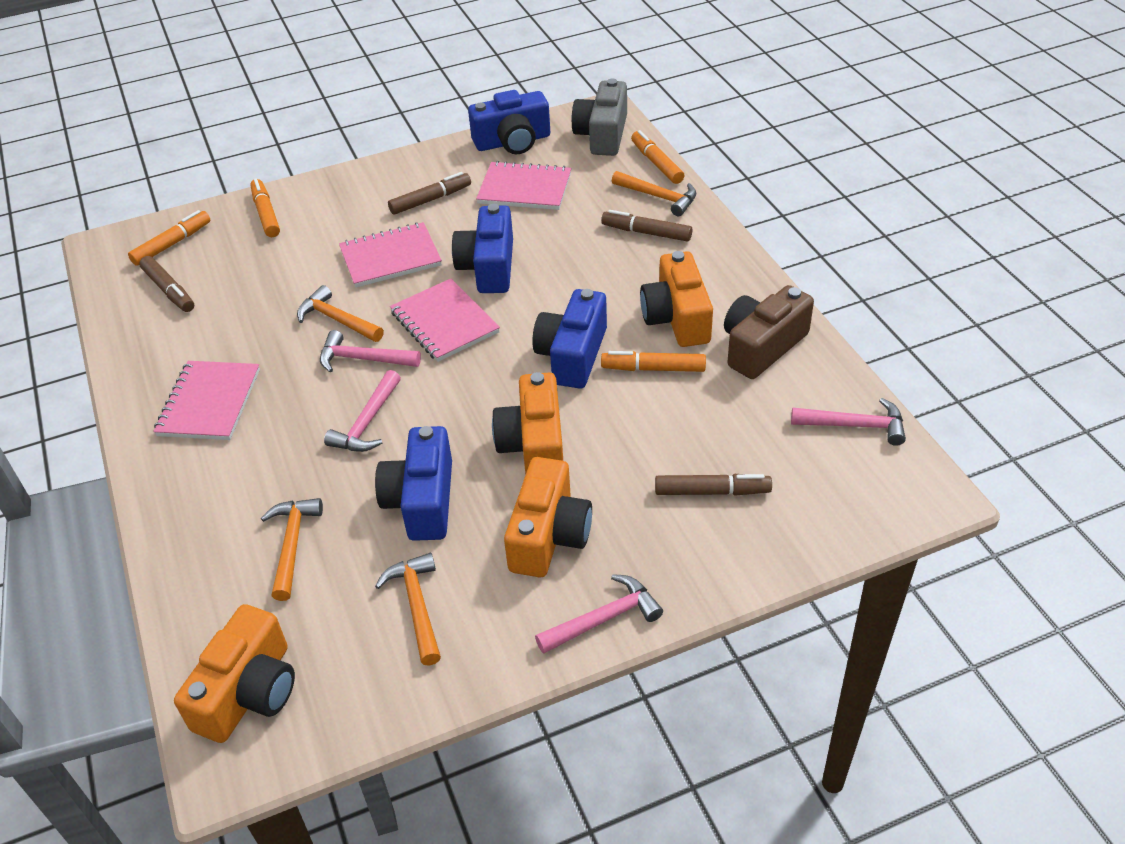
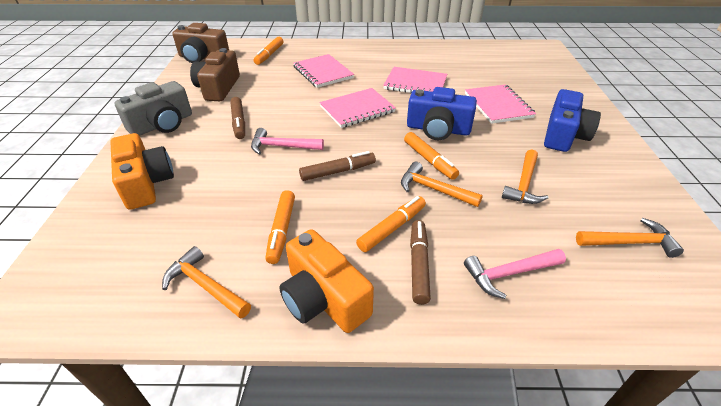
blue camera: [375,426,452,541] [452,204,513,293] [468,90,550,154] [532,289,607,389] = 4 -> [407,87,477,140] [544,89,601,152] = 2
brown camera: [724,285,814,379] = 1 -> [172,23,229,63] [190,48,240,101] = 2
brown marker: [139,256,194,312] [388,172,471,215] [601,210,692,241] [655,474,772,496] = 4 -> [230,97,245,139] [299,151,376,181] [410,220,431,305] = 3
orange camera: [174,604,295,743] [492,372,563,475] [504,457,592,577] [640,251,713,347] = 4 -> [110,133,174,210] [279,229,374,333] = 2
pink hammer: [320,330,421,373] [324,370,401,452] [535,574,663,654] [791,398,906,446] = 4 -> [251,128,324,155] [464,249,566,299] = 2

